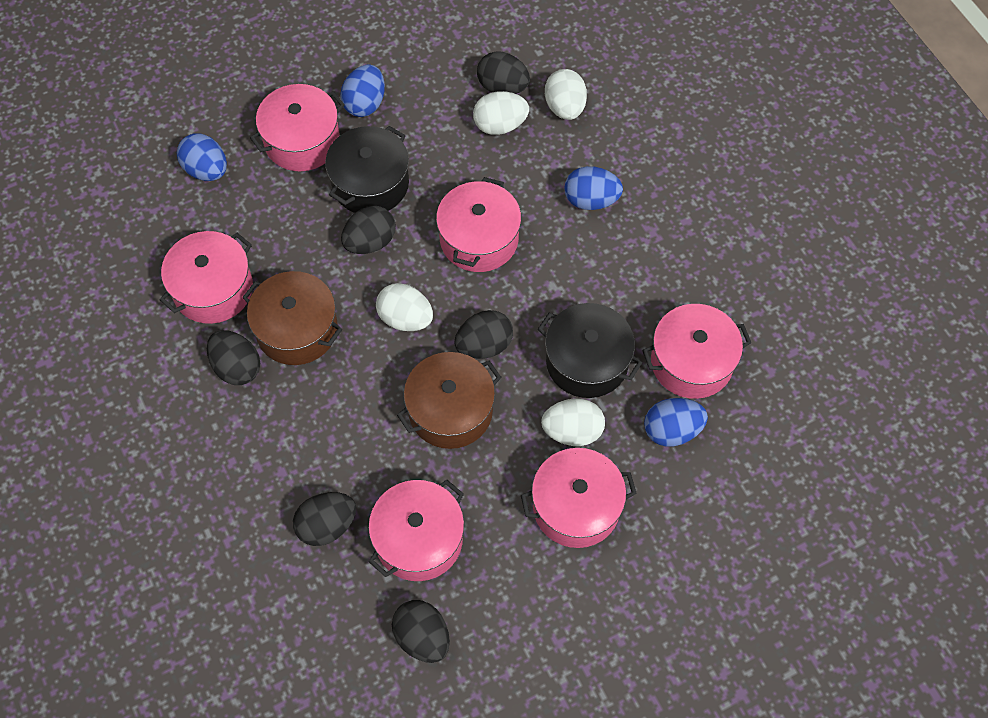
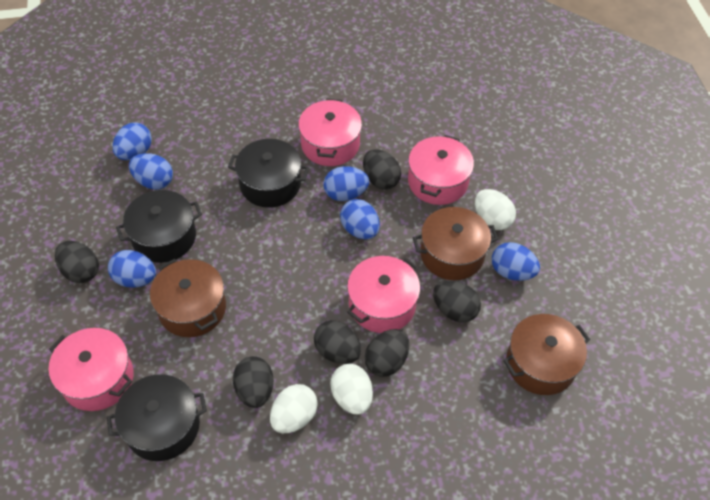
black pot: [325,126,409,213] [538,303,642,398] = 2 -> [107,374,207,461] [116,190,202,263] [228,139,309,208] = 3
blue egg: [177,133,227,181] [340,64,385,117] [564,166,623,210] [644,398,708,447] = 4 -> [108,250,156,288] [112,122,152,160] [129,153,173,190] [324,166,369,201] [340,199,380,240] [492,242,540,281] = 6
brown pot: [242,271,342,365] [397,352,502,449] = 2 -> [150,259,226,337] [413,207,498,280] [503,314,590,395] = 3
pink pot: [160,231,253,324] [250,84,345,171] [368,480,464,581] [436,177,521,272] [521,448,637,548] [642,304,751,399] = 6 -> [49,328,134,411] [298,99,362,166] [347,256,420,333] [408,135,474,205] = 4
white egg: [376,283,433,331] [473,91,529,135] [541,398,605,446] [545,69,587,120] = 4 -> [270,384,318,433] [330,364,373,415] [475,189,516,230] = 3

